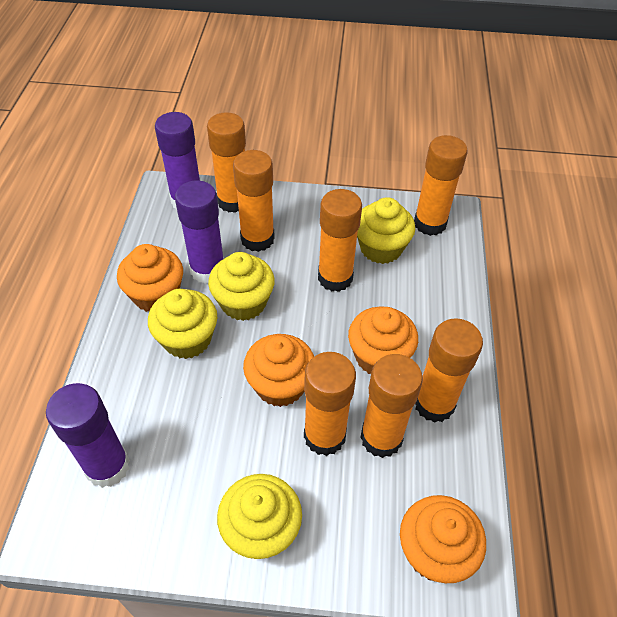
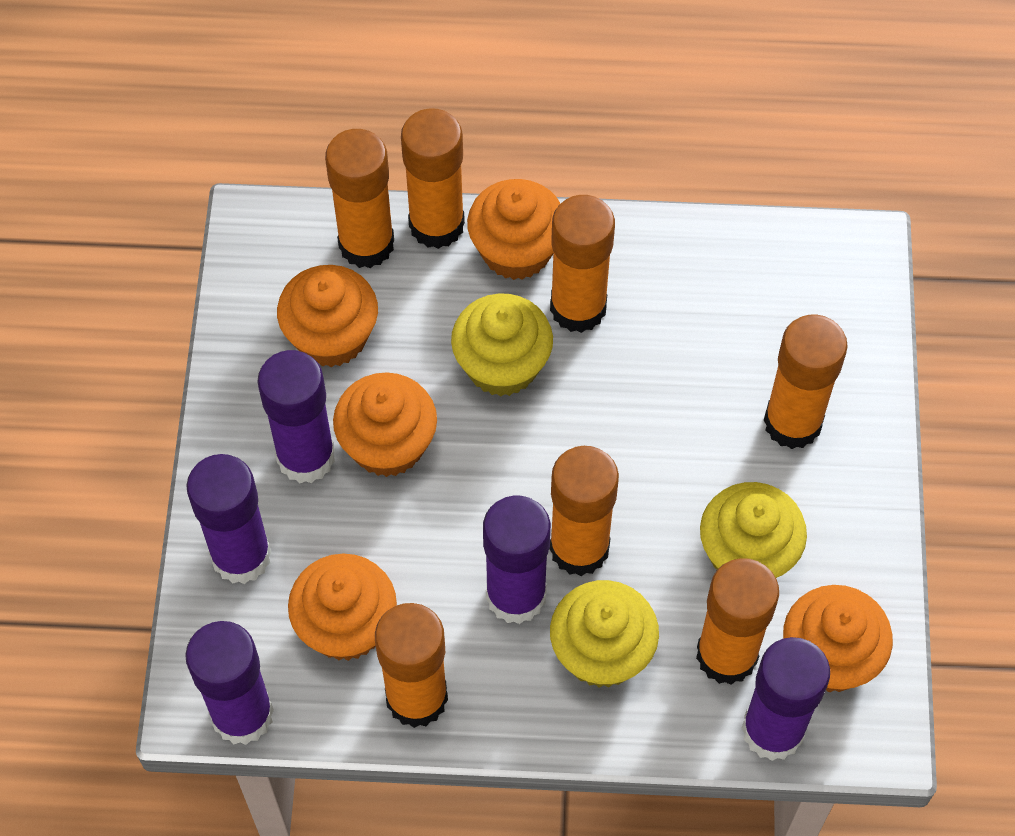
orange cupcake: [117,244,183,312] [243,334,314,407] [348,306,418,374] [400,495,486,583] = 4 -> [277,265,378,367] [288,554,397,661] [333,372,437,477] [467,179,561,280] [783,585,893,693] = 5
purple glue stick: [46,383,130,488] [155,112,200,209] [175,180,224,284] = 3 -> [185,621,274,745] [186,454,272,584] [258,350,335,483] [483,496,551,624] [742,637,830,761] = 5
yellow cupcake: [148,289,217,359] [208,252,275,321] [217,474,302,559] [357,197,415,264] = 4 -> [451,293,553,397] [550,580,659,688] [700,482,807,578] = 3

